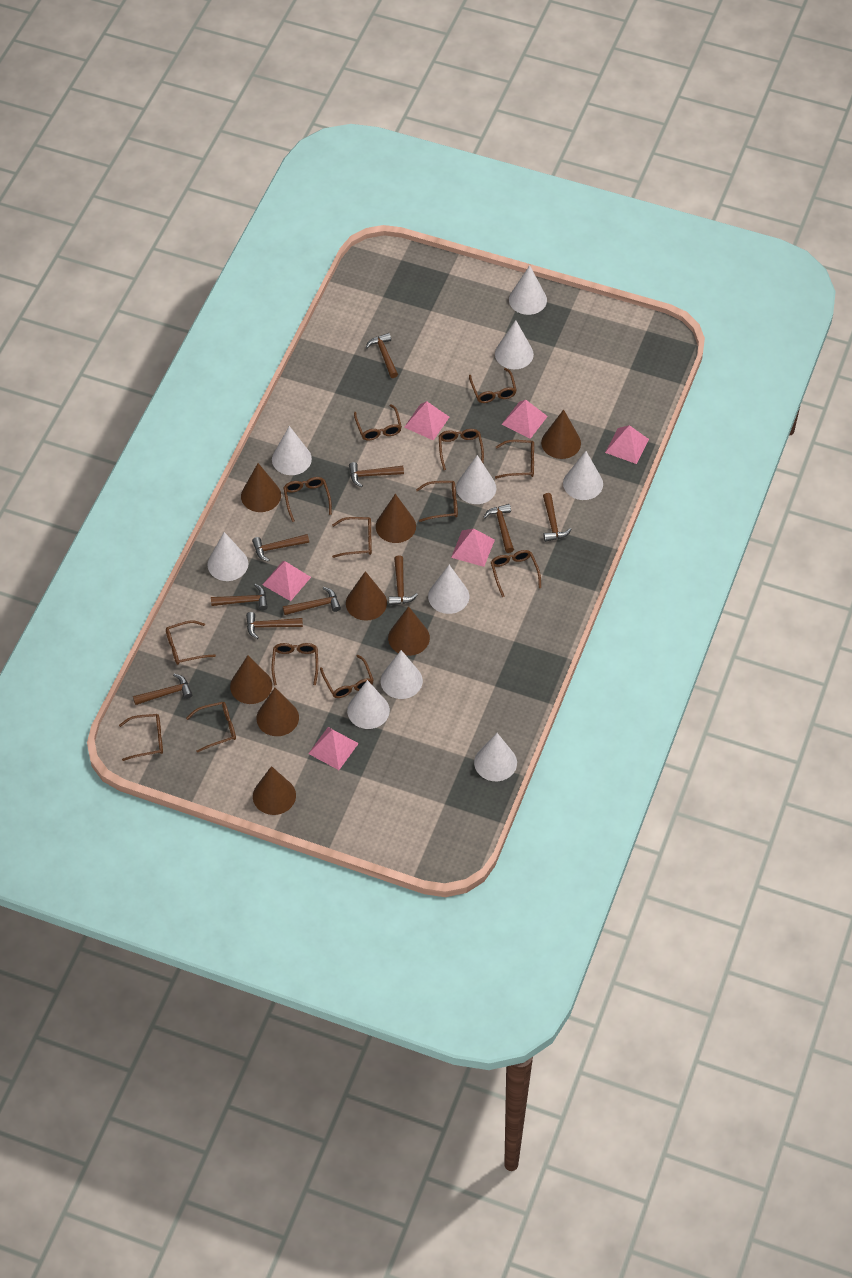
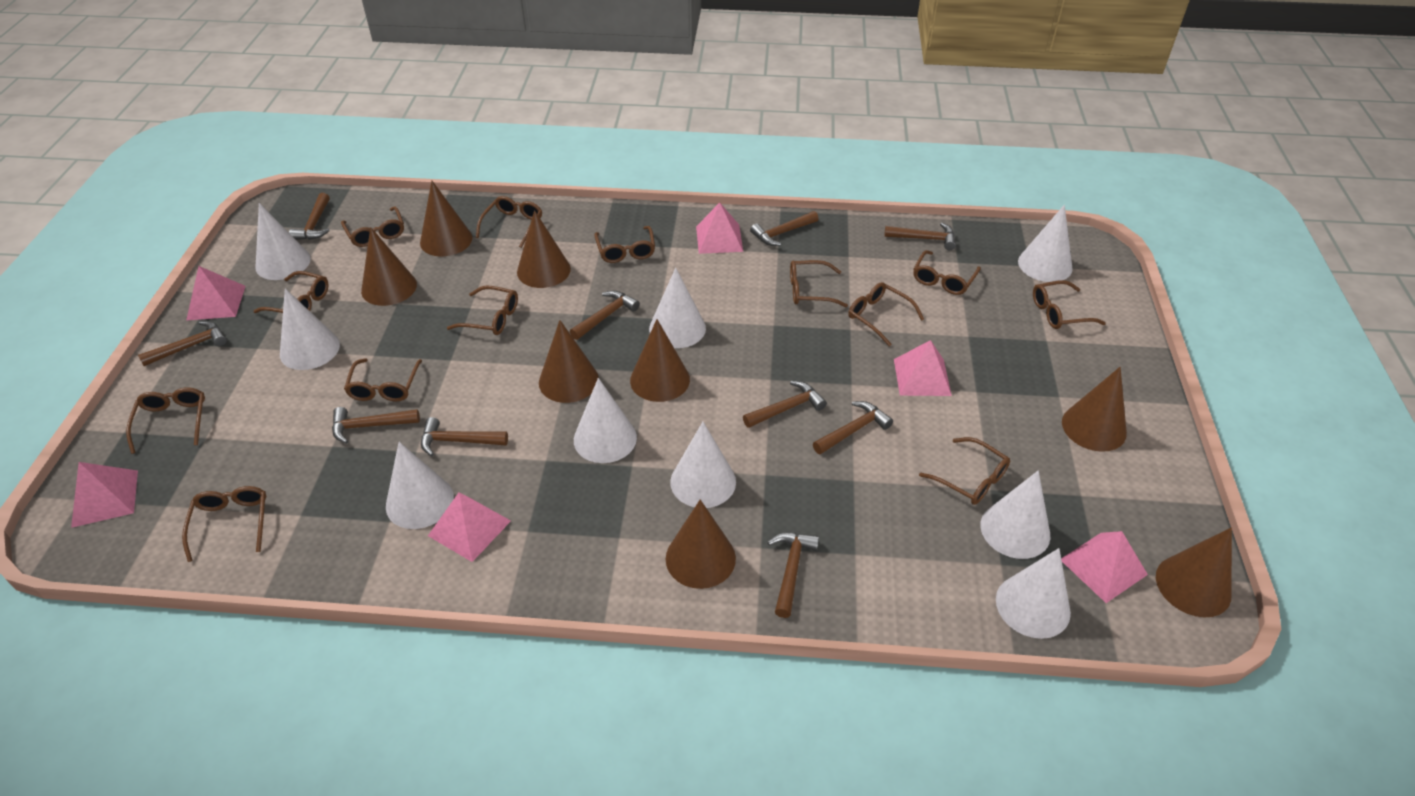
white cone: [207,532,248,581] [272,426,312,475] [347,680,390,729] [381,650,423,699] [428,565,469,614] [456,455,496,504] [474,733,517,781] [495,320,534,369] [509,265,547,315] [563,451,603,500] = 10 -> [256,203,311,280] [280,288,340,370] [386,442,454,529] [574,378,637,463] [649,268,706,348] [670,422,736,508] [980,471,1050,559] [996,548,1071,639] [1018,205,1073,282] = 9

